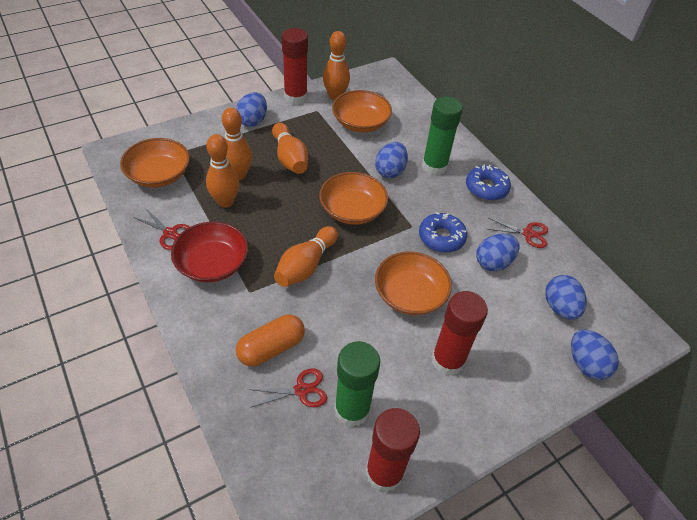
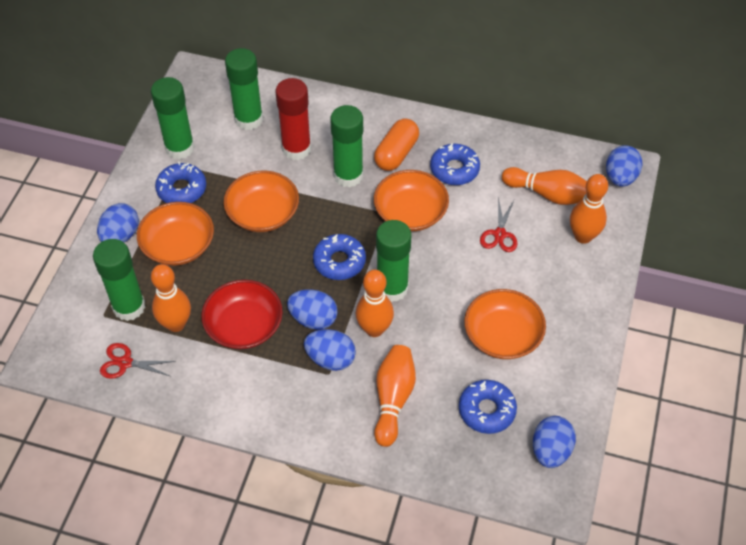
blue donut: [419,212,467,253] [466,164,511,201] = 2 -> [155,162,206,203] [313,234,366,280] [430,144,480,185] [459,380,517,434] = 4
green glue stick: [334,341,380,427] [422,96,463,176] = 2 -> [93,239,145,321] [151,77,195,159] [225,48,263,130] [330,105,363,188] [376,220,412,302] = 5
red glue stick: [282,28,308,105] [365,408,420,493] [432,291,488,376] = 3 -> [275,78,311,160] = 1
red scissors: [134,208,190,250] [248,368,327,408] [488,218,548,248] = 3 -> [100,343,176,379] [480,197,518,252] = 2

